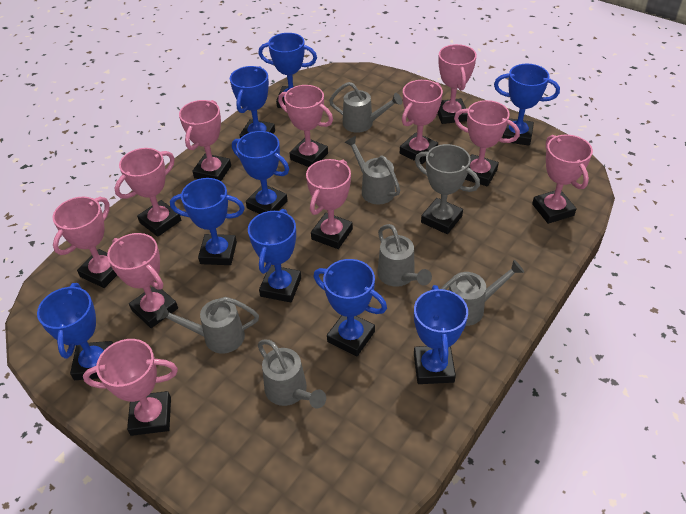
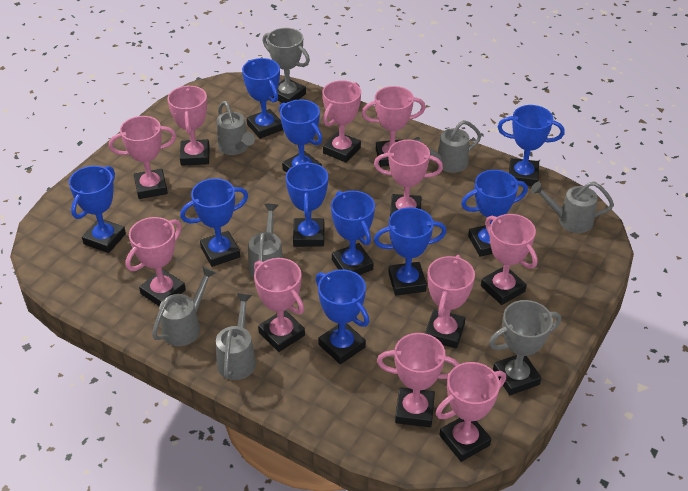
blue trophy: [37,283,113,380] [170,178,245,265] [230,66,275,138] [232,131,289,214] [248,209,301,302] [259,33,317,108] [314,259,387,356] [414,285,468,384] [494,64,560,146] = 9 -> [69,166,126,253] [180,178,248,267] [242,58,283,139] [279,99,323,173] [286,161,328,247] [316,269,369,364] [331,190,375,275] [374,207,447,296] [461,170,528,257] [498,105,565,186] = 10
grey trophy: [415,144,480,234] = 1 -> [263,28,310,103] [489,300,561,395] = 2

